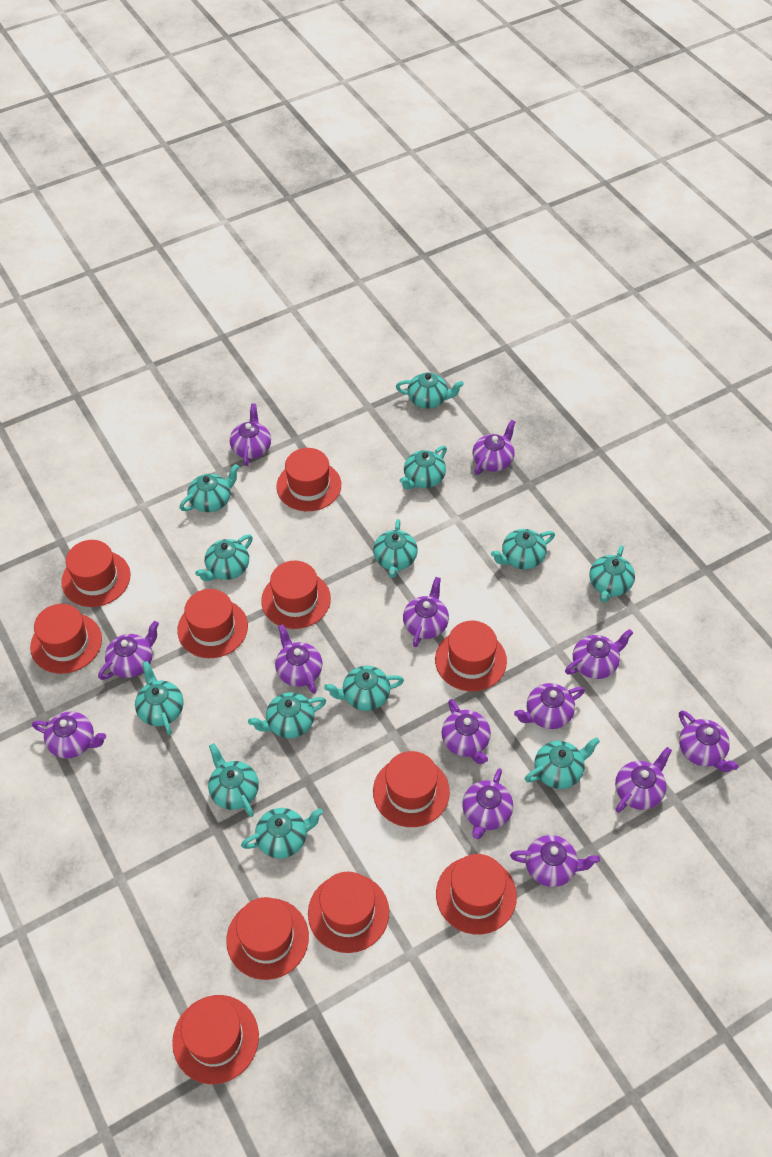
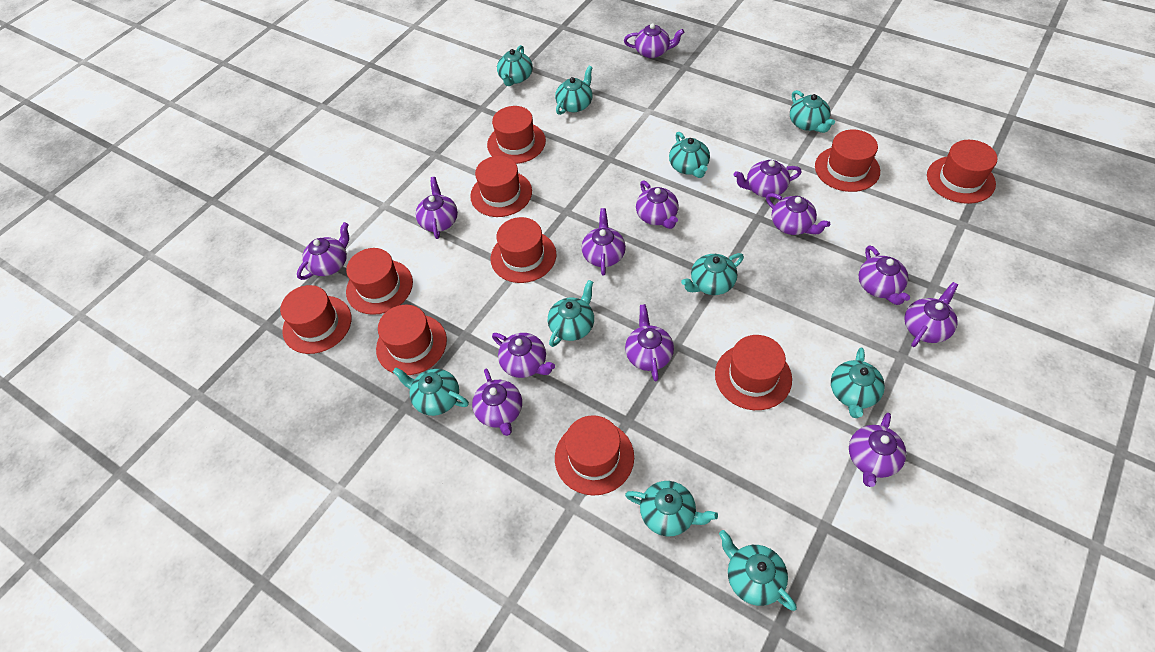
red hat: [30,604,102,674] [61,540,131,607] [172,995,259,1084] [177,589,248,658] [226,897,309,980] [261,561,331,629] [276,448,341,511] [308,872,389,953] [373,751,450,827] [435,621,507,691] [436,854,517,935] = 11 -> [280,285,352,354] [346,248,413,315] [376,305,447,375] [470,156,532,217] [487,106,546,164] [491,217,556,283] [555,415,634,496] [715,335,792,410] [815,129,880,192] [927,140,997,204] = 10
turquoise teapot: [135,661,184,735] [180,464,239,512] [195,534,253,581] [208,743,259,817] [241,808,323,859] [248,692,326,739] [324,666,404,711] [373,519,418,578] [396,373,464,408] [400,446,447,489] [491,529,555,569] [525,737,600,789] [589,545,635,603] = 13 -> [393,368,469,416] [497,45,533,86] [548,280,594,347] [555,66,593,115] [625,481,718,536] [669,132,710,178] [681,253,744,295] [719,530,797,611] [790,90,835,133] [831,348,885,418] = 10

